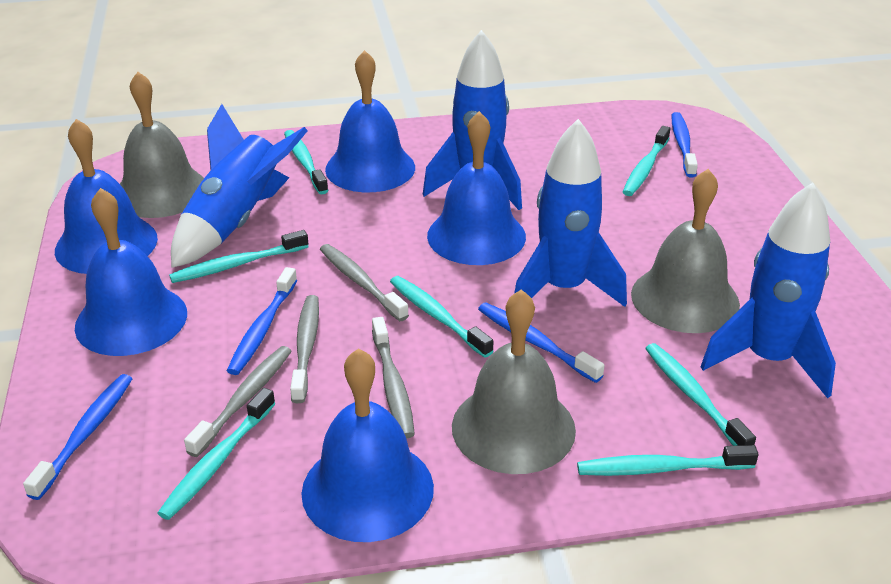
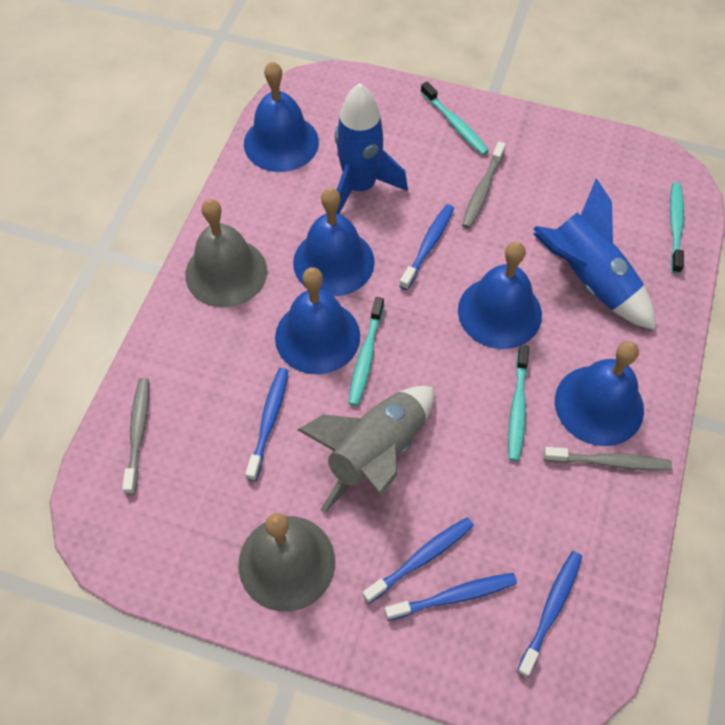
blue rocket: [171,104,308,268] [423,30,522,210] [514,119,627,307] [700,182,836,398] = 4 -> [335,83,408,214] [533,178,656,330] = 2
blue toothbrush: [23,374,132,500] [227,267,297,375] [478,303,605,383] [672,112,698,178] = 4 -> [245,368,289,481] [362,517,474,604] [385,573,517,621] [399,204,454,290] [517,551,582,678] = 5
grey bell: [120,72,204,218] [452,289,576,474] [631,169,740,333] = 3 -> [185,199,267,308] [238,513,335,612] = 2
grey rocket: none = 0 -> [297,386,434,513] = 1
grey toothbrush: [184,346,292,457] [290,295,319,403] [320,244,409,321] [372,317,415,439] = 4 -> [122,378,149,494] [462,142,506,229] [544,447,672,471] = 3
turquoise toothbrush: [158,388,276,520] [169,230,309,283] [284,130,329,194] [390,276,493,358] [577,445,759,476] [623,126,670,196] [645,343,756,446] = 7 -> [348,297,384,406] [421,82,489,155] [508,345,529,461] [670,182,684,274] = 4

